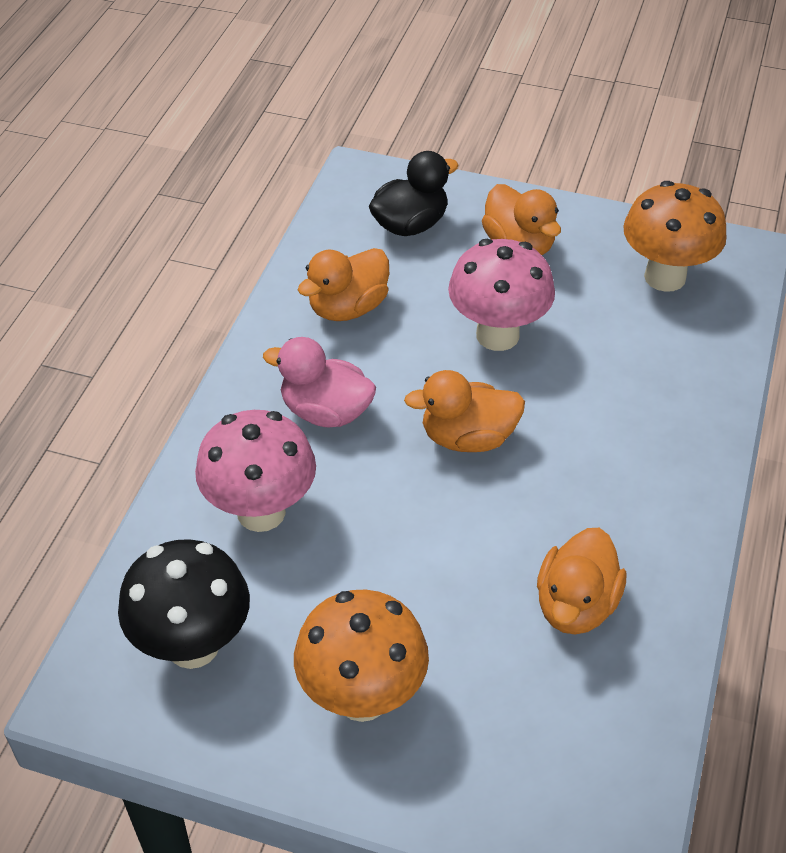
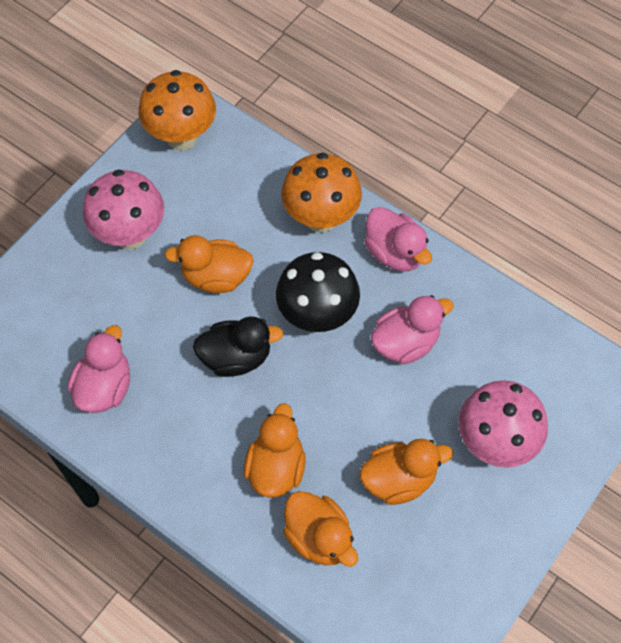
pink duck: [263,337,376,427] = 1 -> [68,325,130,413] [364,207,432,271] [371,295,454,364] = 3

